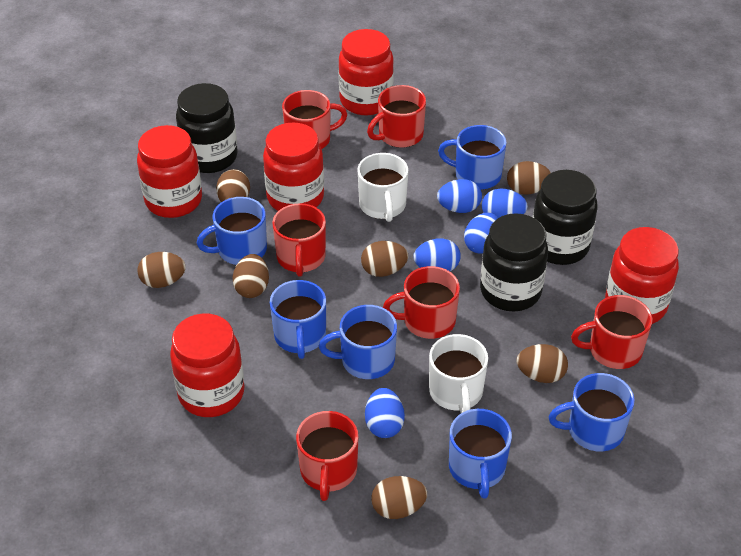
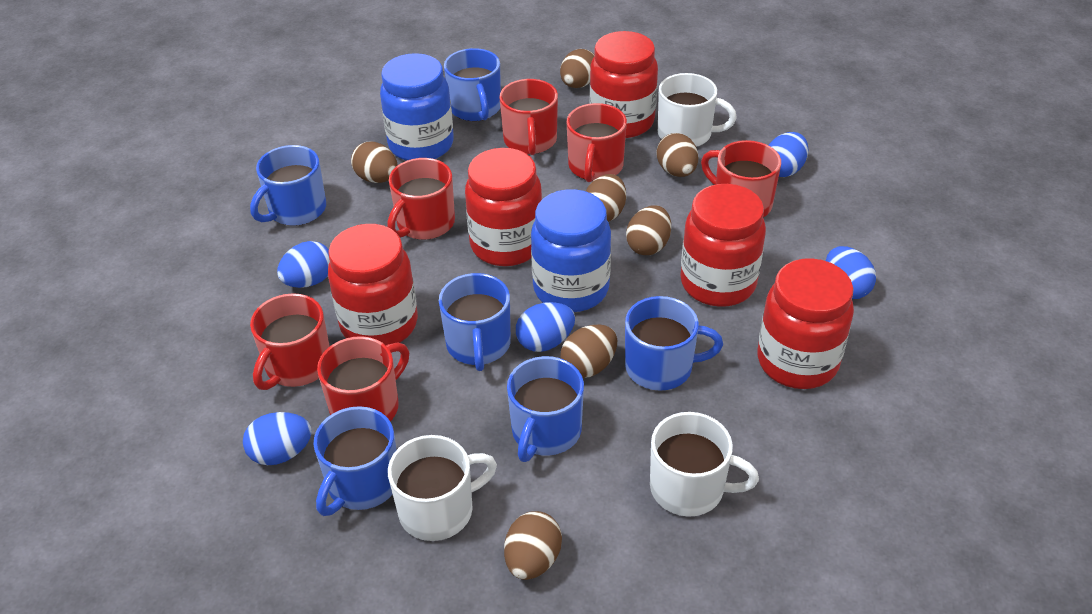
black jar: [176,83,238,173] [480,213,548,311] [533,170,598,265] = 3 -> none = 0
blue jar: none = 0 -> [380,53,454,161] [531,189,611,312] = 2
white mug: [357,153,408,222] [429,334,488,413] = 2 -> [388,435,497,541] [650,412,759,517] [658,73,737,147] = 3

